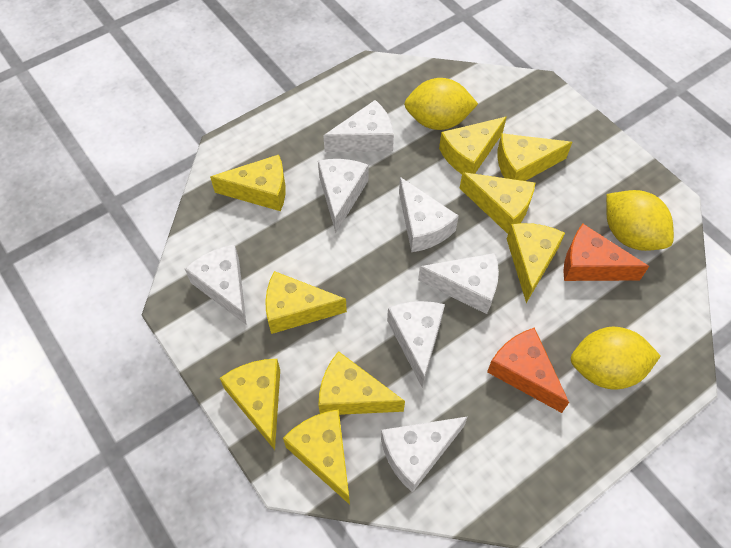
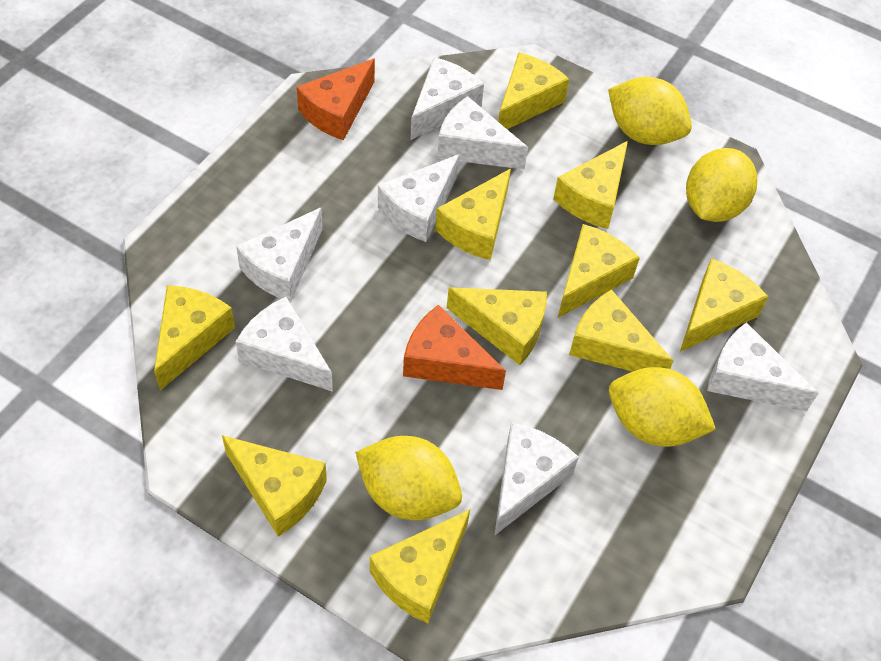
yellow cheese: [210,155,286,211] [220,359,280,450] [265,271,347,334] [283,409,350,505] [318,351,405,415] [439,117,507,174] [460,172,535,234] [497,133,572,181] [507,223,565,303] = 9 -> [154,285,235,390] [222,435,327,537] [370,510,470,624] [435,169,511,260] [447,287,547,365] [498,52,569,129] [553,141,628,229] [558,224,640,318] [569,289,673,372] [680,258,768,352] = 10
yellow lemon: [404,78,478,130] [571,327,661,390] [606,190,674,251] = 3 -> [355,436,462,520] [608,77,692,145] [609,367,716,447] [686,148,757,222] = 4

